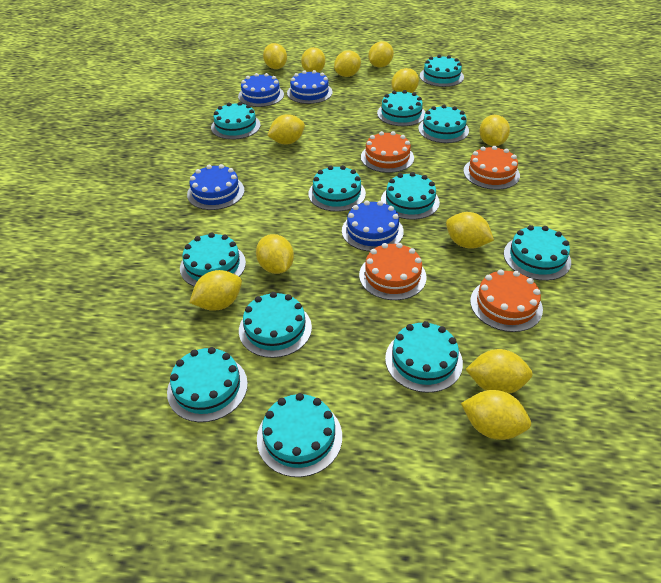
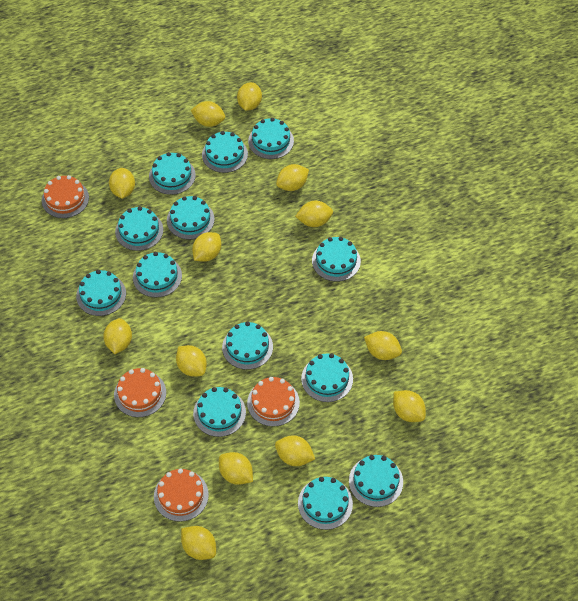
blue cake: [187,164,245,210] [238,73,284,107] [287,70,333,104] [342,200,404,252] = 4 -> none = 0
turquoise cake: [167,347,248,422] [180,232,246,287] [211,102,261,140] [239,292,312,358] [257,393,342,477] [308,165,366,212] [377,90,425,126] [381,172,440,220] [385,321,463,393] [418,105,469,143] [420,55,464,87] [504,225,571,281] = 12 -> [76,270,126,316] [115,206,163,251] [133,252,182,297] [149,152,196,195] [167,196,215,240] [193,387,246,437] [202,131,248,173] [222,321,273,370] [248,118,294,159] [298,477,353,530] [301,353,353,402] [312,237,361,282] [349,455,403,507] = 13
yellow lemon: [189,270,242,311] [256,234,294,274] [263,43,287,69] [267,114,305,144] [301,47,325,73] [334,50,361,77] [368,41,394,68] [391,68,419,93] [446,212,494,249] [461,390,531,440] [465,349,532,394] [479,115,510,146] = 12 -> [103,318,132,354] [109,168,135,199] [176,345,207,377] [181,526,216,560] [191,101,225,127] [192,232,221,262] [219,452,253,485] [237,82,262,111] [275,435,315,466] [276,164,309,191] [295,201,333,227] [364,331,402,360] [393,390,426,422] = 13

